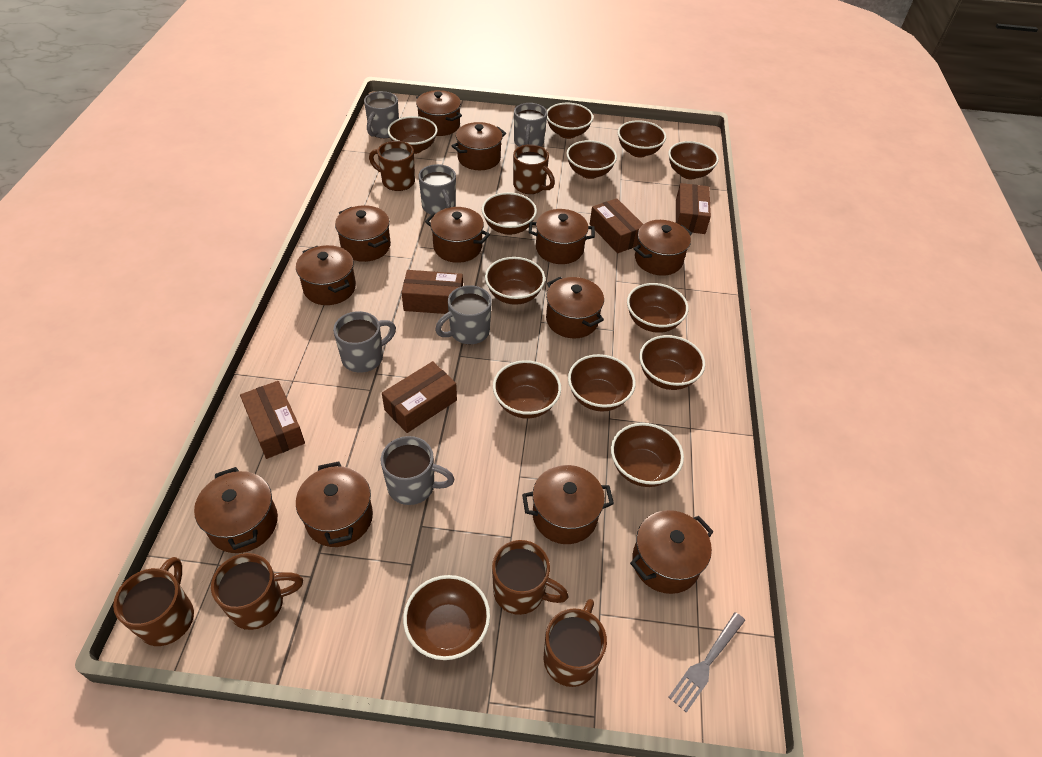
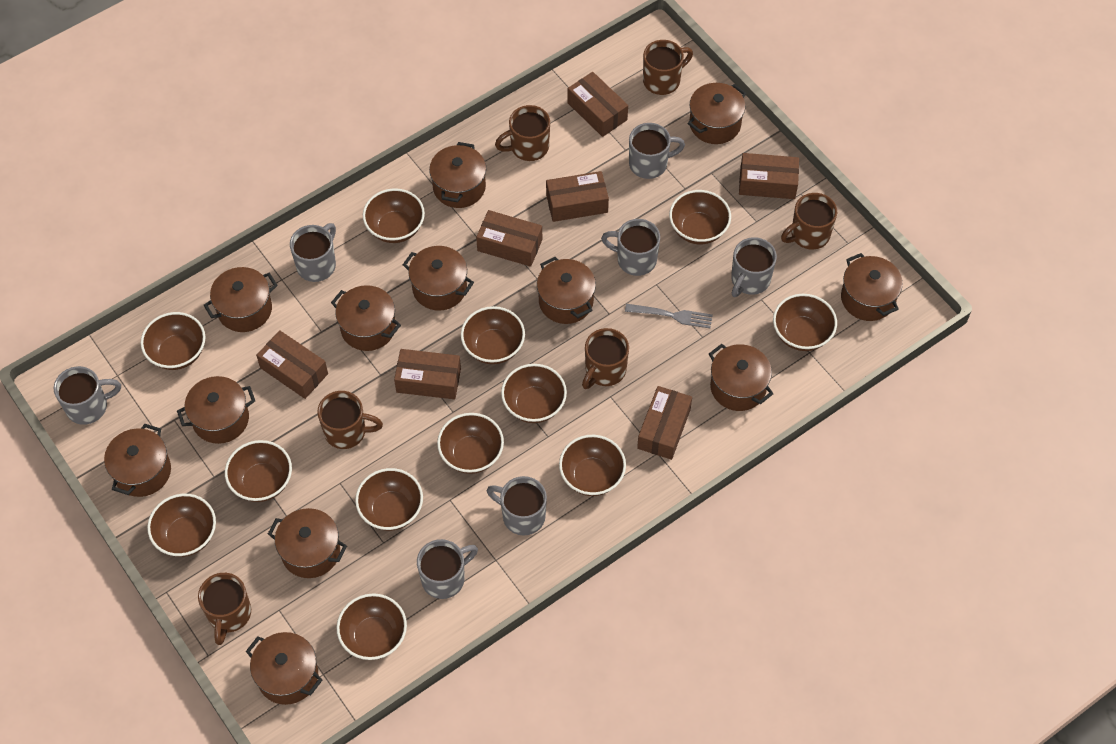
brown bowl: [388,116,438,154] [403,575,490,660] [482,192,537,235] [485,257,545,305] [493,360,561,419] [547,103,593,139] [566,140,617,179] [568,354,636,412] [611,423,684,487] [618,120,666,158] [627,283,689,333] [639,335,705,390] [668,141,719,179] = 13 -> [141,312,206,370] [147,494,216,557] [225,440,292,502] [337,593,407,660] [355,468,423,531] [363,188,425,243] [437,413,504,474] [461,306,525,364] [501,364,567,423] [559,435,626,496] [669,190,731,245] [773,294,837,351] = 12
brown box: [240,381,305,459] [382,361,457,433] [402,270,463,314] [590,198,643,253] [676,183,711,234] = 5 -> [256,330,328,399] [394,349,461,399] [476,210,542,267] [546,171,609,222] [567,72,628,137] [637,386,692,460] [739,153,799,199] = 7
grey mug: [333,311,396,373] [364,91,399,138] [381,436,455,505] [419,164,456,214] [435,285,492,345] [514,103,547,147] = 6 -> [54,366,121,425] [290,223,336,282] [417,539,478,599] [487,476,547,536] [601,219,660,276] [629,123,685,179] [731,237,777,297] = 7

